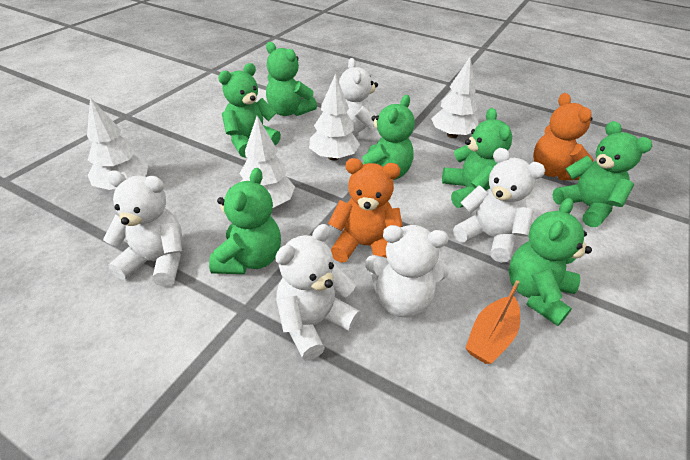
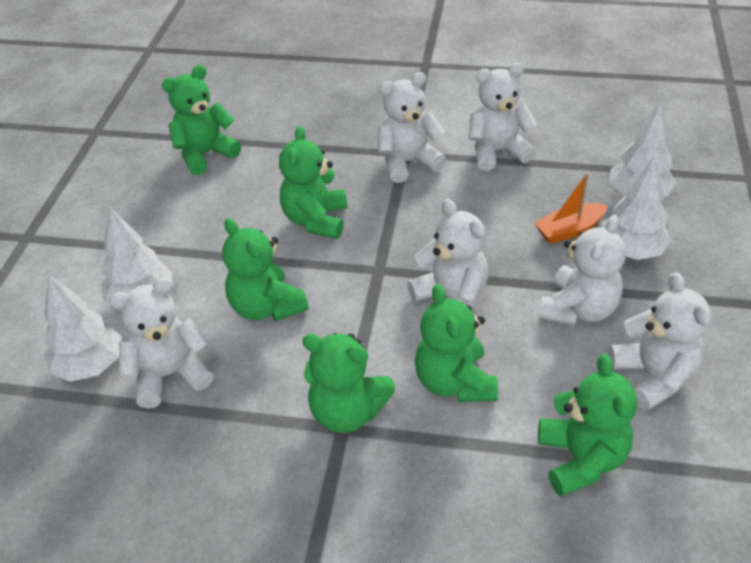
green teddy bear: [209,168,281,274] [218,63,281,158] [266,42,317,116] [362,95,415,180] [442,108,512,208] [509,198,592,326] [553,121,652,227] = 7 -> [162,65,241,175] [222,218,309,321] [279,126,347,239] [302,333,395,433] [415,284,498,402] [538,354,637,496] = 6
orange teddy bear: [328,158,403,263] [533,93,594,180] = 2 -> none = 0
white teddy bear: [103,170,182,287] [275,224,361,360] [339,58,381,142] [365,225,449,317] [453,148,545,263] = 5 -> [109,277,213,409] [378,72,446,183] [407,199,488,309] [469,63,537,171] [539,215,626,325] [608,272,711,411] = 6

